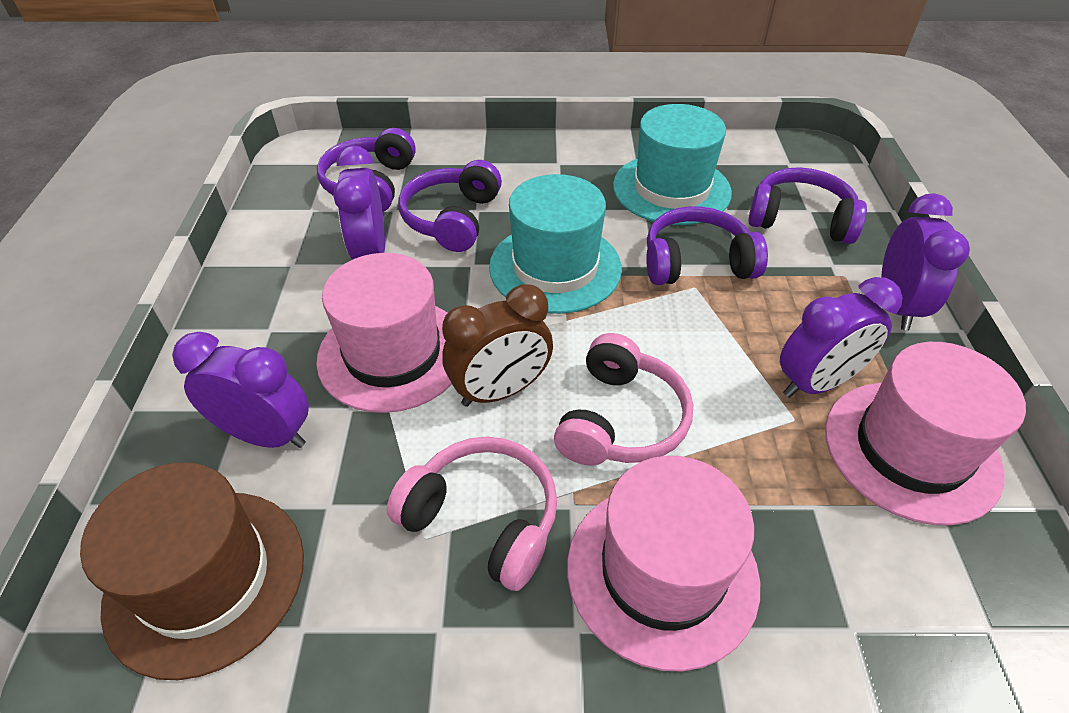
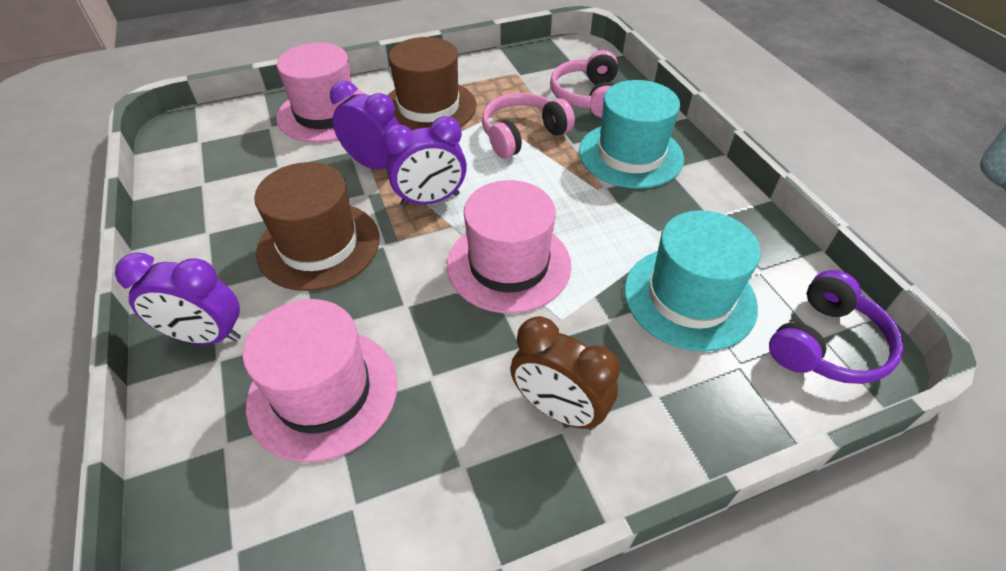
brown hat: [80,462,304,680] = 1 -> [254,162,380,291] [387,37,476,130] = 2
purple clock: [172,332,309,448] [334,146,385,260] [780,277,903,398] [881,193,970,330] = 4 -> [115,252,241,345] [330,81,400,169] [383,116,467,206] = 3
purple headphones: [317,128,416,212] [399,160,502,252] [646,206,768,285] [748,167,867,244] = 4 -> [769,270,904,384] = 1

